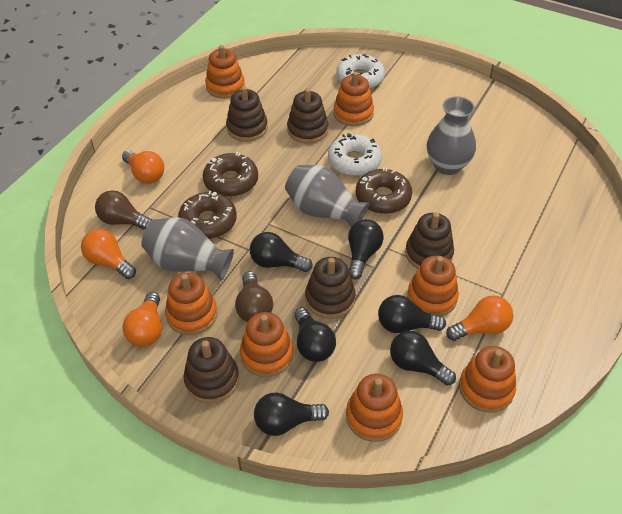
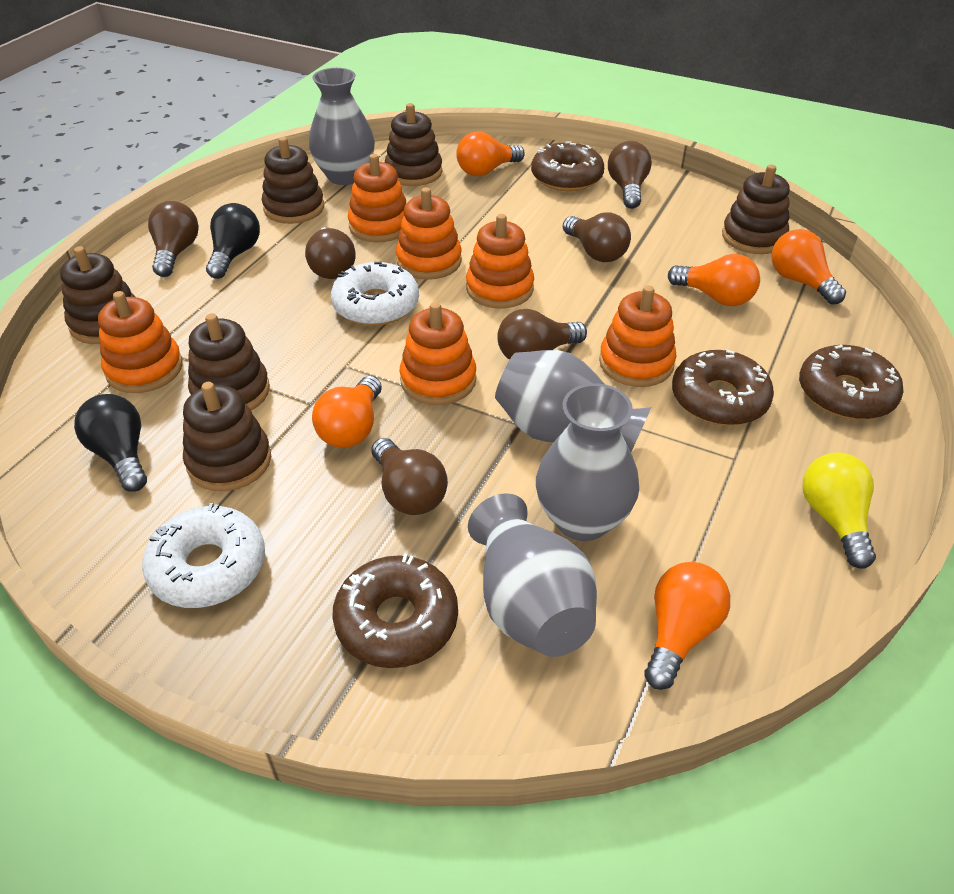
black light bulb: [250,232,313,272] [254,393,329,436] [294,307,336,362] [348,219,384,279] [378,295,446,333] [390,331,456,386] = 6 -> [74,394,147,492] [206,203,260,279] = 2
brown donut: [178,191,237,239] [203,152,258,197] [356,167,412,214] = 3 -> [332,554,458,668] [531,141,604,191] [672,350,774,426] [799,345,904,420] = 4
brown light bulb: [95,190,153,230] [235,271,273,322] = 2 -> [148,201,199,277] [305,227,356,279] [372,438,448,515] [497,309,587,360] [563,212,631,262] [608,141,652,209] = 6
brown stacking toy: [183,337,239,403] [226,86,268,142] [287,88,328,144] [305,257,356,319] [405,212,454,269] = 5 -> [60,246,135,344] [183,382,271,491] [188,313,270,411] [262,137,324,224] [385,103,442,186] [722,164,790,254] = 6
grey vase: [141,217,234,281] [285,165,369,227] [427,96,476,175] = 3 -> [309,68,375,185] [468,493,597,657] [495,350,651,452] [536,383,639,541] = 4
orange light bulb: [81,229,136,279] [122,150,164,184] [123,292,162,347] [446,295,513,341] = 4 -> [312,376,382,448] [456,131,525,176] [644,562,730,690] [668,254,760,306] [771,229,846,305] = 5
orange stacking toy: [165,272,217,335] [205,45,245,99] [240,312,293,377] [333,72,374,126] [346,374,403,442] [407,255,459,316] [459,346,516,413] = 7 -> [98,291,182,393] [348,154,406,243] [396,187,462,280] [400,302,476,405] [466,214,534,308] [599,285,676,387] = 6
yellow light bulb: none = 0 -> [803,452,876,569] = 1

